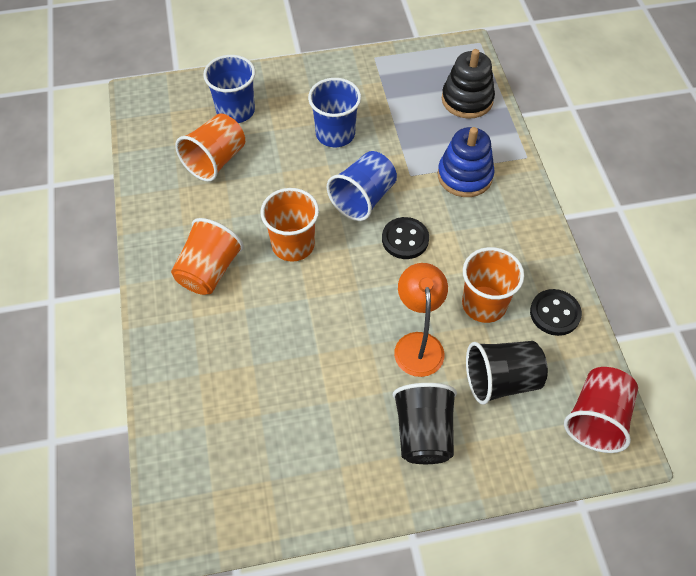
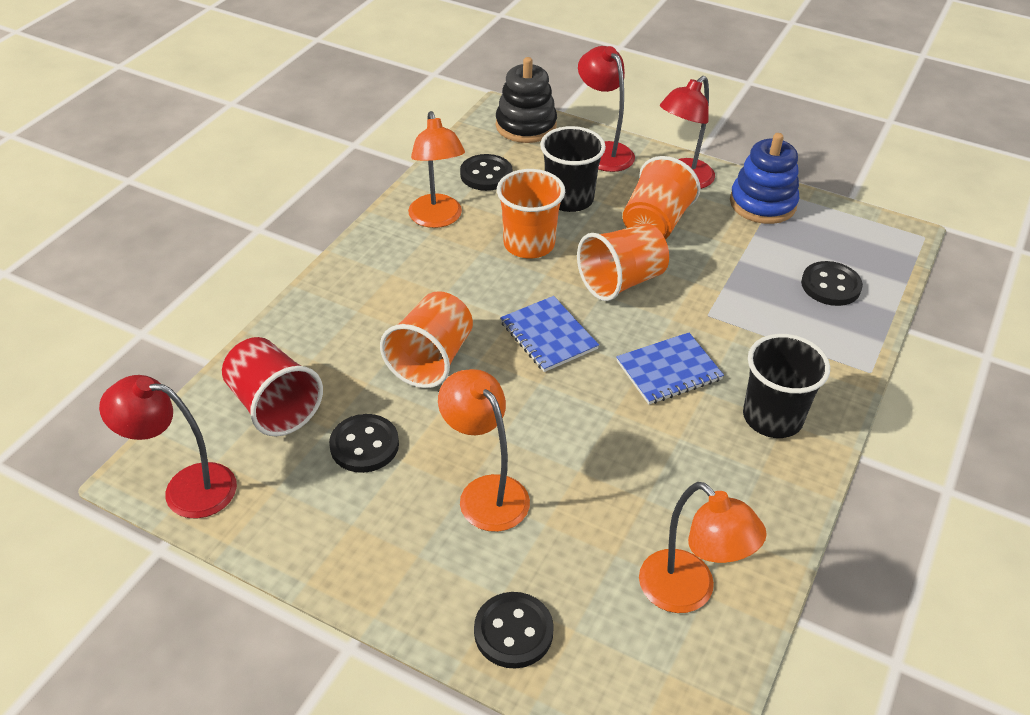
black button: [382,217,429,259] [530,289,582,336] = 2 -> [329,414,399,473] [460,154,513,191] [474,592,554,669] [801,261,863,306] = 4
blue cup: [203,55,255,123] [308,78,361,147] [327,151,397,221] = 3 -> none = 0
blue notebook: none = 0 -> [500,296,599,372] [616,333,724,404] = 2
orange lamp: [394,263,448,377] = 1 -> [408,111,465,228] [438,369,530,532] [639,482,767,613] = 3
red lamp: none = 0 -> [99,375,237,518] [578,46,635,172] [660,76,715,189] = 3

